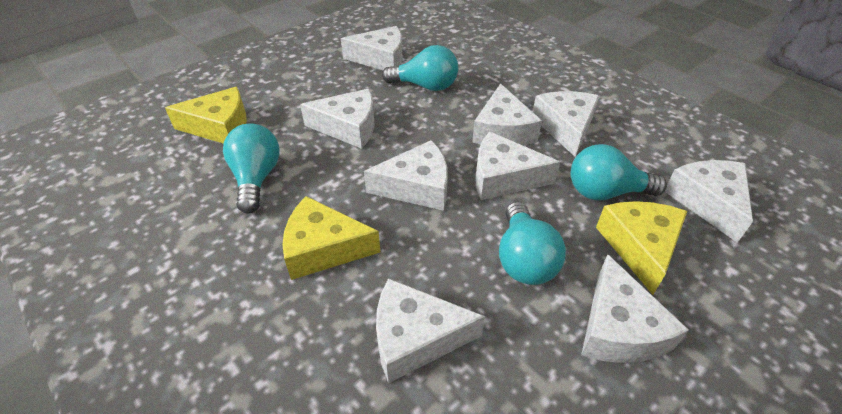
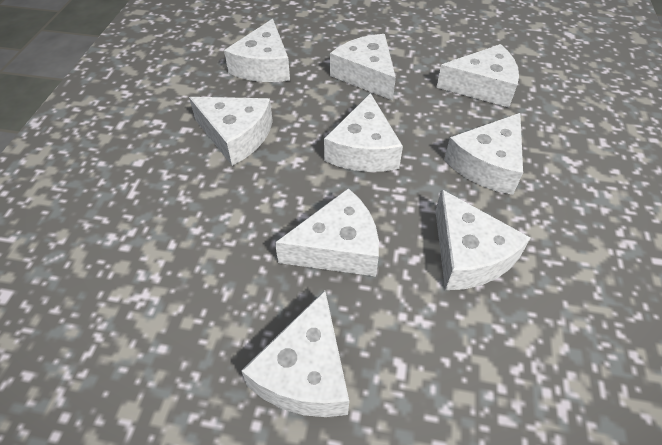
turquoise light bulb: [223,123,280,213] [382,45,458,91] [499,202,566,285] [570,144,667,200] = 4 -> none = 0
yellow cheese: [165,87,247,144] [282,196,381,280] [596,201,687,295] = 3 -> none = 0

